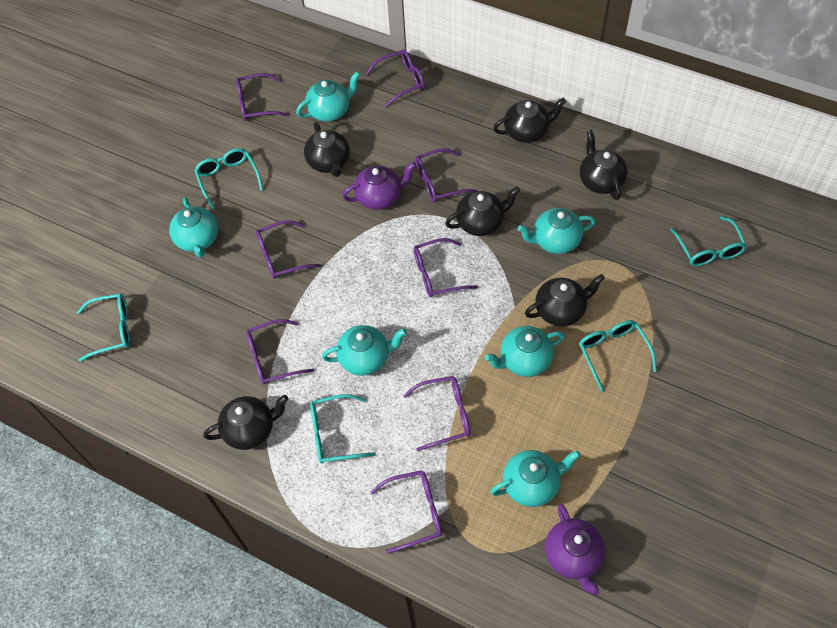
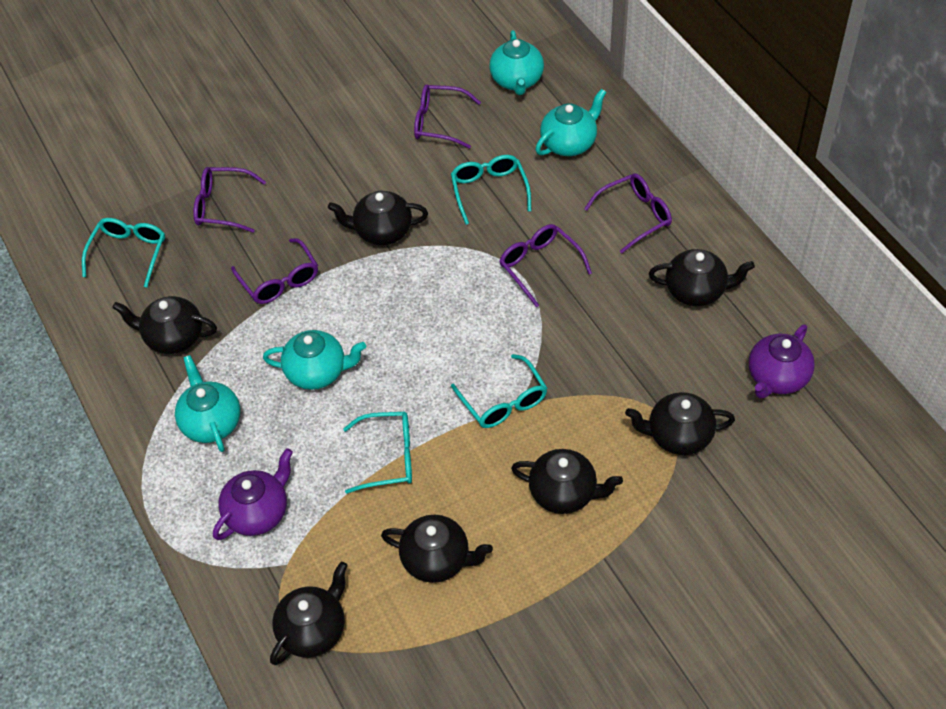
black teapot: [203,395,288,450] [304,122,350,177] [445,186,520,236] [493,98,566,143] [525,274,605,326] [580,130,628,200] = 6 -> [112,296,217,354] [270,562,348,665] [328,191,428,245] [381,515,493,583] [511,449,623,514] [625,392,735,455] [649,249,755,306] = 7
purple glasses: [236,73,289,121] [246,319,314,385] [256,220,321,279] [366,50,425,107] [371,470,442,554] [403,376,471,451] [414,238,478,297] [415,148,478,202] = 8 -> [193,167,266,233] [231,238,318,304] [414,85,481,149] [499,224,592,307] [584,173,672,253] = 5
turquoise glasses: [77,294,130,361] [194,148,263,209] [310,394,376,463] [579,320,657,392] [670,216,747,266] = 5 -> [82,218,165,288] [343,412,412,494] [451,155,532,225] [451,354,547,428] = 4
turquoise teapot: [169,197,218,258] [296,71,360,122] [322,325,407,376] [485,326,565,377] [490,450,581,507] [518,208,596,254] = 6 -> [175,355,240,452] [263,330,366,390] [489,30,544,95] [536,89,607,156] = 4

